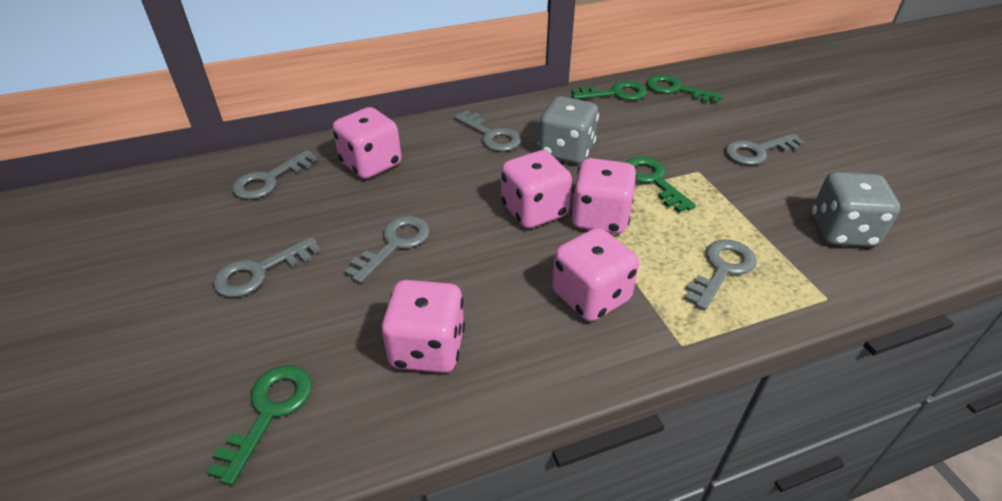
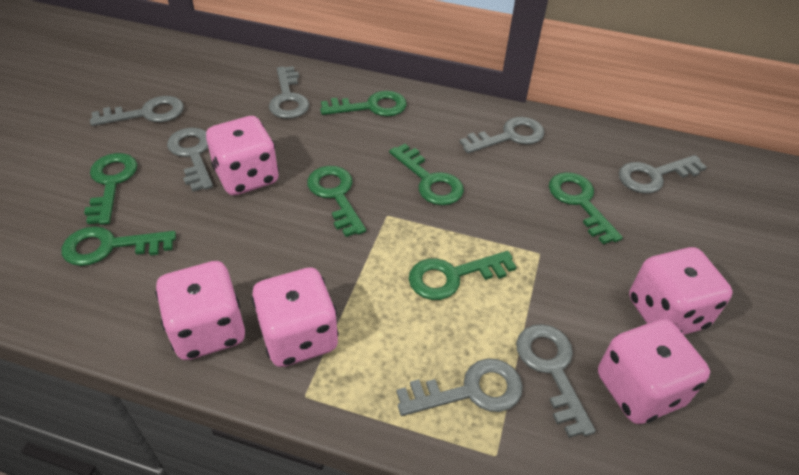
green key: [207,365,312,485] [571,81,647,100] [626,157,696,213] [646,75,723,104] = 4 -> [61,226,176,266] [84,153,137,225] [307,166,366,237] [320,91,407,116] [389,144,464,205] [409,251,516,300] [549,172,623,244] = 7
grey dice: [538,96,599,164] [812,172,900,247] = 2 -> none = 0
grey key: [213,237,321,297] [232,150,318,199] [345,216,430,283] [454,110,521,151] [684,239,756,310] [725,133,805,165] = 6 -> [90,96,184,126] [167,128,213,192] [269,66,309,119] [396,359,523,416] [460,117,545,154] [516,324,596,438] [619,155,706,194] = 7

